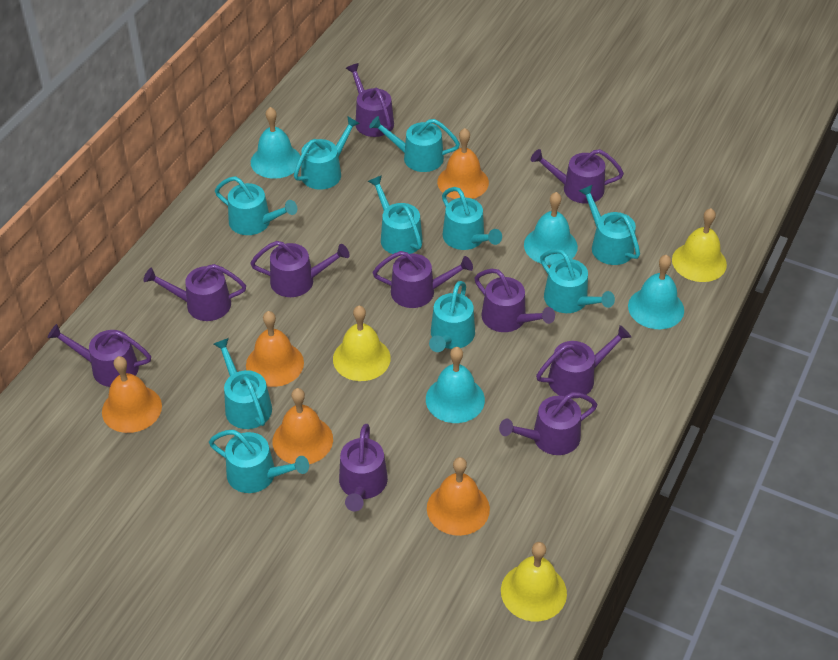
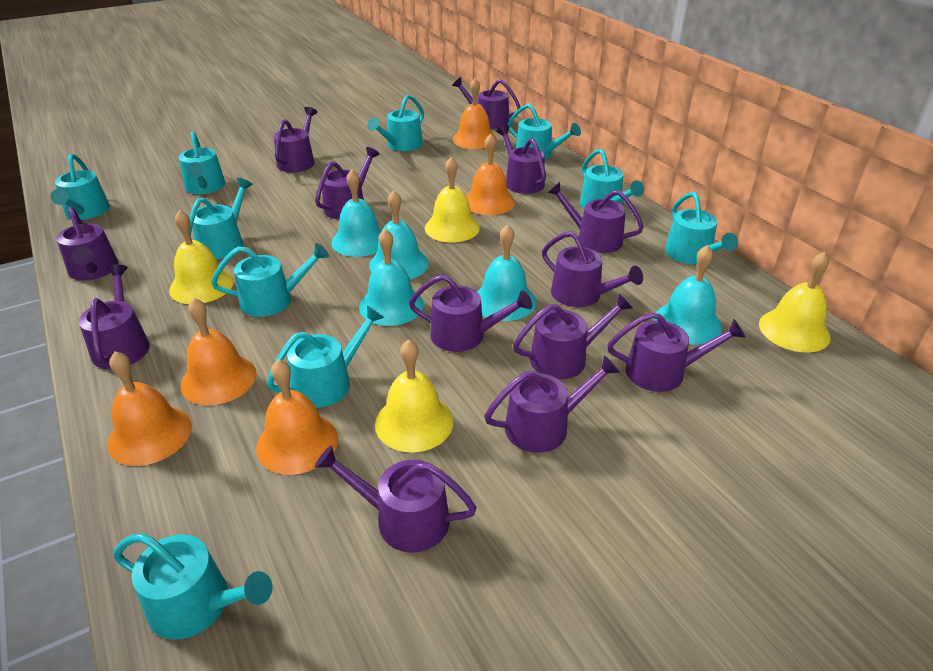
purple watering can: [48,324,151,387] [143,264,246,321] [250,241,350,297] [339,424,388,512] [346,63,394,137] [373,251,473,308] [475,269,555,332] [499,392,597,455] [531,149,624,204] [536,325,631,399] = 10 -> [56,207,118,281] [79,265,150,369] [274,107,317,172] [315,147,380,219] [315,445,477,553] [409,274,532,352] [452,77,521,129] [484,355,620,453] [496,125,546,194] [513,293,633,379] [542,231,643,307] [547,182,644,253] [607,312,746,392] = 13
turquoise bell: [251,107,300,179] [426,347,485,423] [524,192,578,265] [628,255,684,329] = 4 -> [331,169,382,257] [359,229,424,326] [369,190,429,279] [477,224,536,321] [654,245,722,345] = 5
yellow bell: [333,306,391,381] [501,542,567,621] [672,208,727,282] = 3 -> [169,210,234,304] [375,339,454,452] [425,157,480,242] [759,252,831,352] = 4

